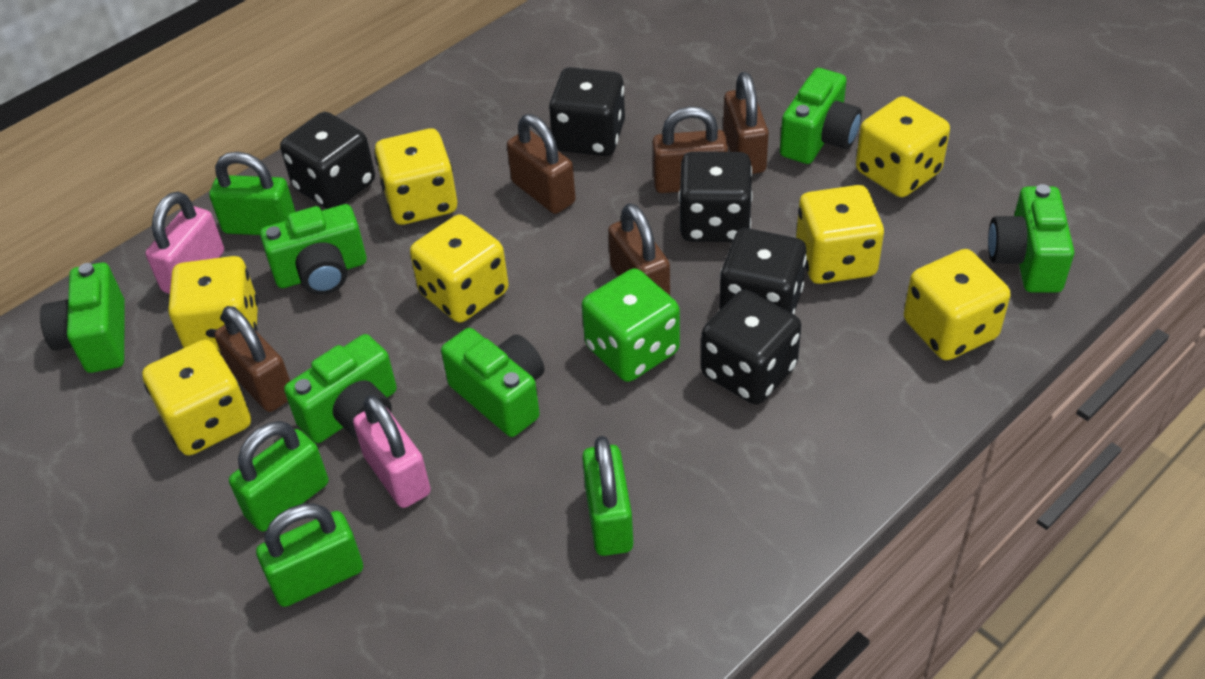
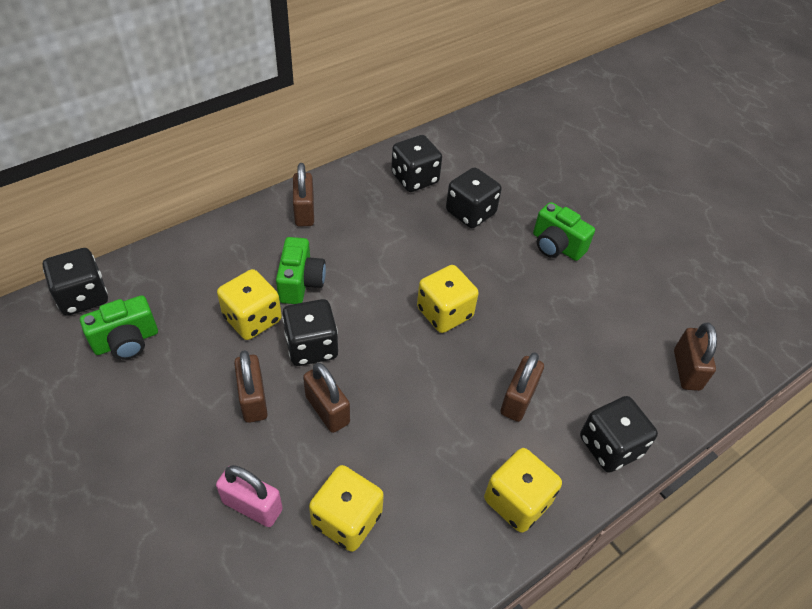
green camera: [40,263,125,373] [260,204,367,295] [284,334,397,443] [441,328,544,437] [780,68,862,164] [988,184,1074,293] = 6 -> [80,295,158,360] [276,237,326,304] [533,202,595,261] = 3
green dice: [582,269,680,382] = 1 -> none = 0
green padlock: [209,152,296,235] [229,421,329,531] [256,503,363,607] [582,436,633,556] = 4 -> none = 0
pink padlock: [146,192,224,294] [353,395,431,508] = 2 -> [216,465,283,527] = 1
yellow dice: [142,340,251,455] [168,256,258,350] [375,129,457,225] [410,214,509,322] [796,185,884,284] [856,96,950,197] [904,249,1010,360] = 7 -> [217,269,282,340] [309,465,384,552] [417,265,479,333] [484,448,562,533] = 4

